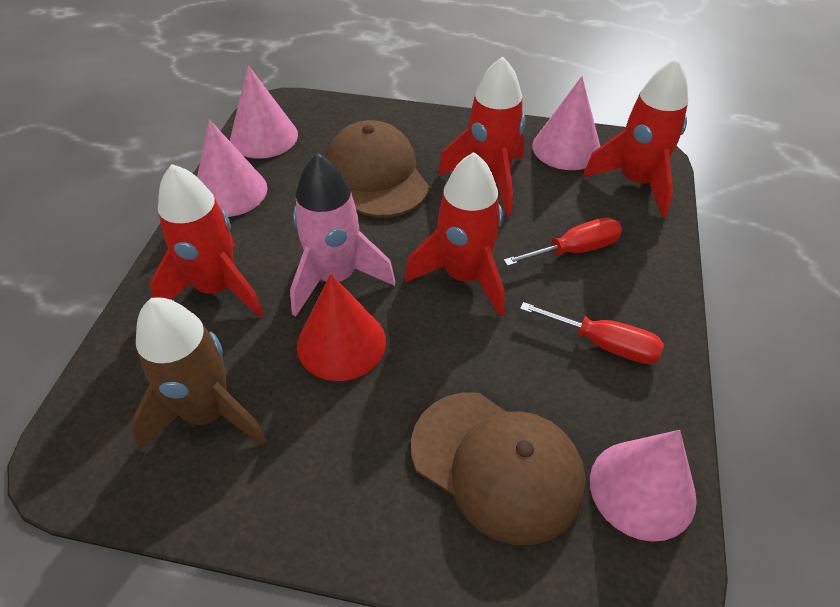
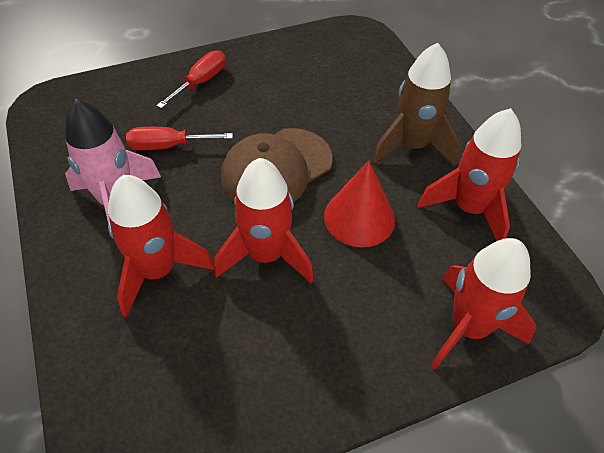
brown cap: [326,120,429,217] [411,392,586,545] = 2 -> [221,128,333,203] = 1
pink cone: [197,119,268,217] [230,65,298,159] [532,76,601,170] [590,430,697,542] = 4 -> none = 0

